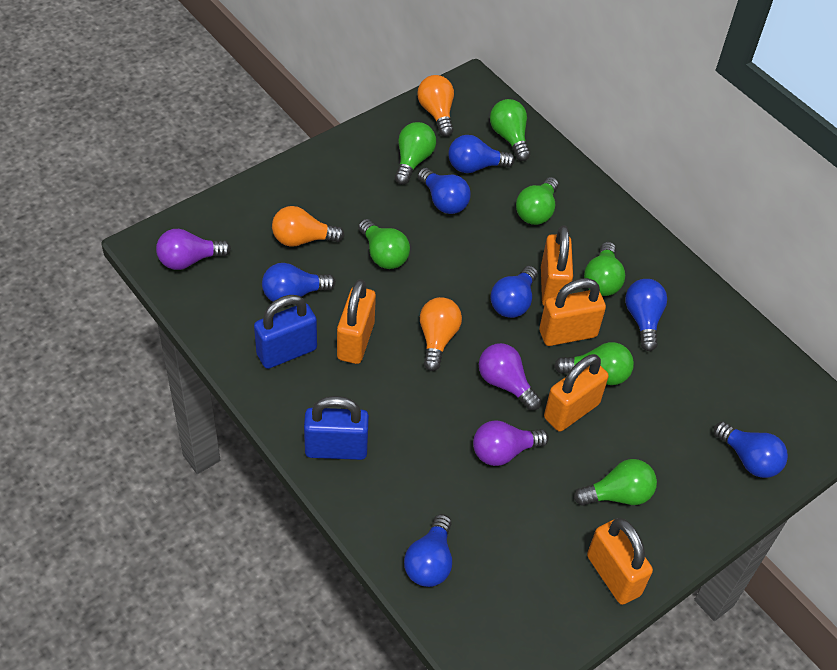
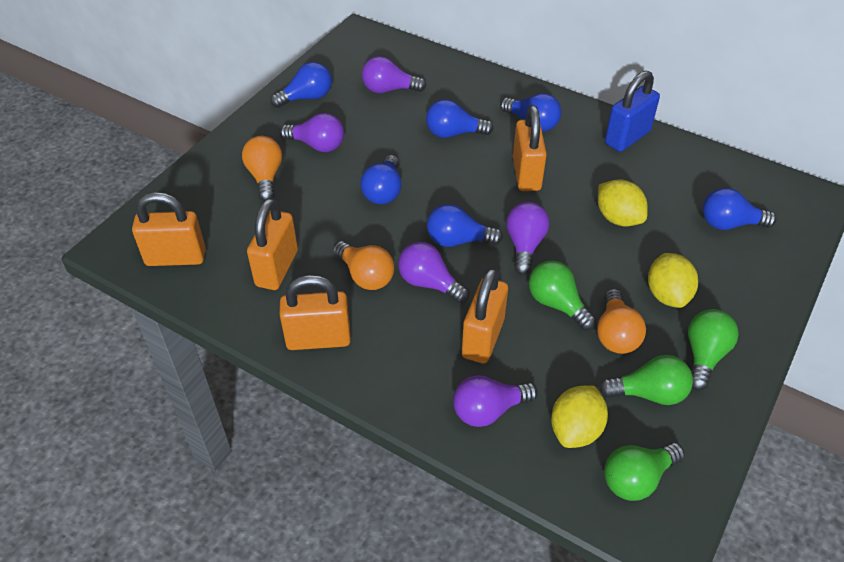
blue light bulb: [262,263,336,302] [404,514,452,587] [418,168,471,214] [448,135,515,173] [490,266,538,318] [625,279,667,351] [714,422,788,478] = 7 -> [270,62,332,108] [360,155,401,204] [426,99,494,138] [427,204,503,247] [500,93,562,132] [702,188,777,230] = 6
blue padlock: [254,295,317,369] [304,396,369,460] = 2 -> [605,71,660,152] = 1
green light bulb: [358,219,410,269] [395,122,436,185] [490,99,530,161] [516,177,558,225] [554,342,634,385] [574,459,657,506] [584,242,625,296] = 7 -> [529,261,596,331] [599,355,693,405] [604,443,685,501] [688,309,739,391] = 4
purple light bulb: [156,229,231,270] [473,420,549,466] [479,343,542,410] = 3 -> [280,113,344,152] [362,56,426,93] [398,242,470,303] [453,375,538,427] [506,202,549,275] = 5
yellow lemon: none = 0 -> [551,386,608,448] [598,179,648,226] [648,253,698,308] = 3

